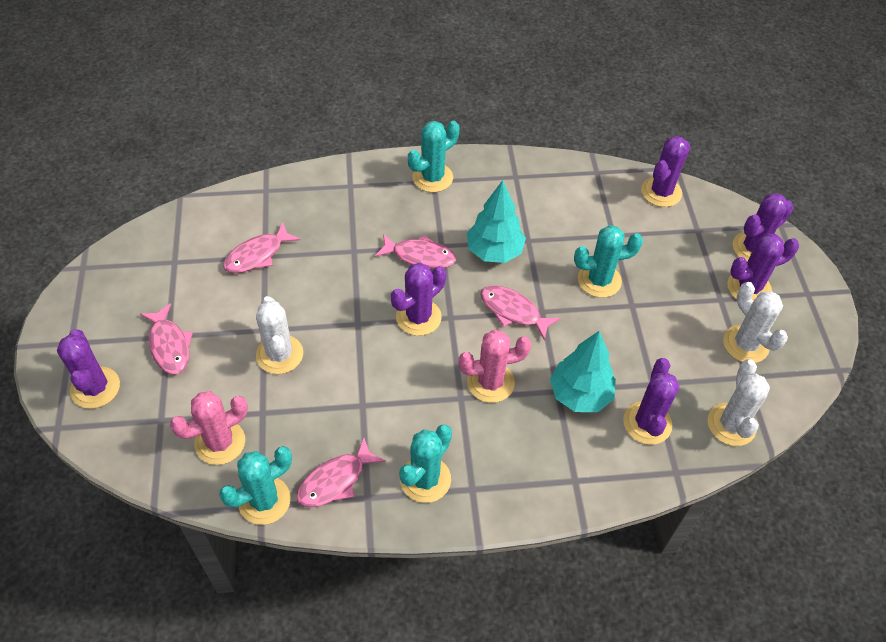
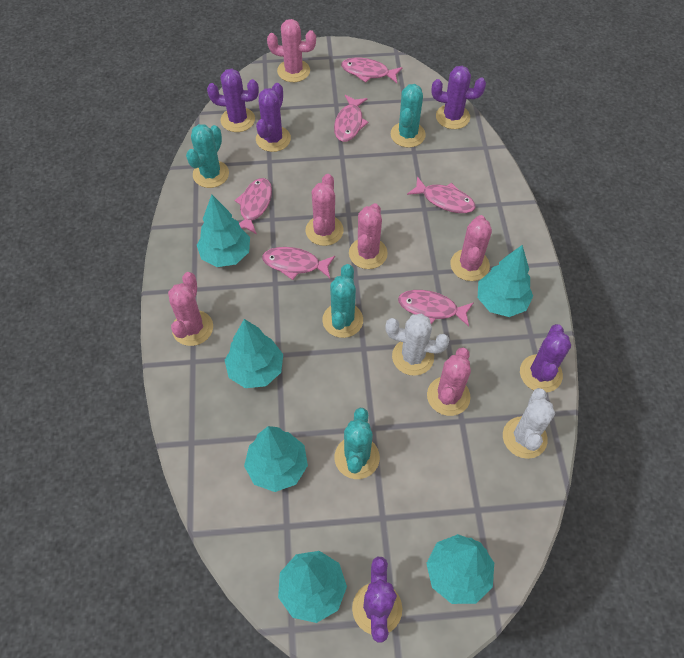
pink cactus: [170,391,248,465] [458,330,532,403] = 2 -> [168,272,213,346] [267,19,316,82] [306,174,344,246] [349,203,388,269] [427,347,471,416] [450,215,492,281] = 6
pink fish: [140,303,193,375] [223,222,300,273] [296,438,385,508] [375,234,456,269] [480,285,560,341] = 5 -> [234,178,272,234] [262,247,335,280] [334,95,369,142] [341,58,403,83] [398,290,473,326] [407,176,476,213] = 6
purple cactus: [57,329,120,409] [391,262,446,336] [623,358,680,445] [641,136,691,207] [727,233,799,301] [733,193,794,261] = 6 -> [207,68,259,132] [256,83,291,152] [352,557,402,642] [431,66,486,129] [520,324,571,392] = 5
turquoise tree: [467,180,526,263] [550,331,616,412] = 2 -> [197,195,250,267] [225,319,283,388] [244,426,308,492] [278,551,347,623] [426,534,494,604] [478,245,533,317] = 6
white cactus: [256,296,303,374] [708,359,770,446] [723,282,788,363] = 3 -> [385,314,450,376] [503,388,555,459] = 2

